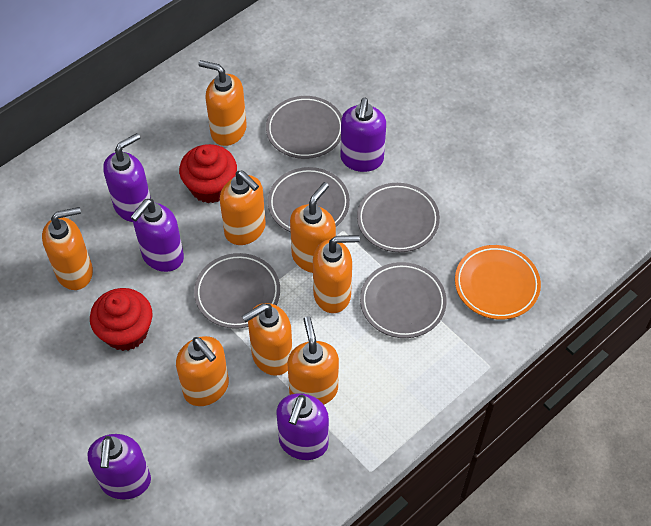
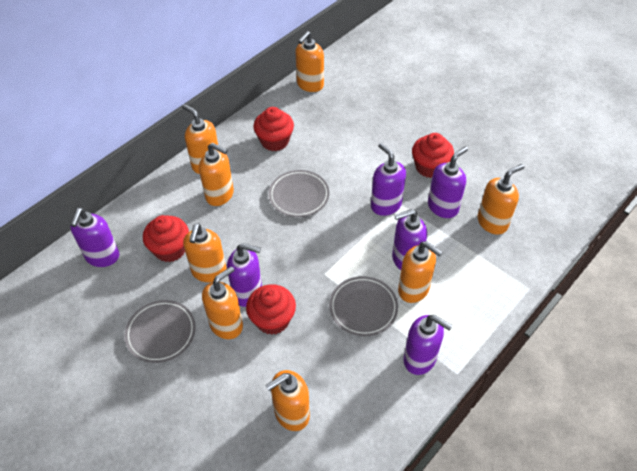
grey plate: [194,253,280,329] [266,96,342,159] [268,167,350,232] [357,183,440,252] [360,262,447,338] = 5 -> [124,300,196,363] [269,170,329,217] [329,276,398,336] = 3
orange plate: [455,245,541,320] = 1 -> none = 0
purple soap dispenser: [88,434,151,499] [103,133,151,222] [131,199,184,272] [276,393,329,460] [341,98,386,172] = 5 -> [70,208,119,267] [227,243,262,307] [371,143,406,216] [392,209,427,270] [404,315,453,375] [428,146,468,218] = 6
red cupcake: [90,288,153,351] [179,144,237,203] = 2 -> [143,215,189,262] [246,284,296,335] [253,107,294,151] [412,133,454,178] = 4

